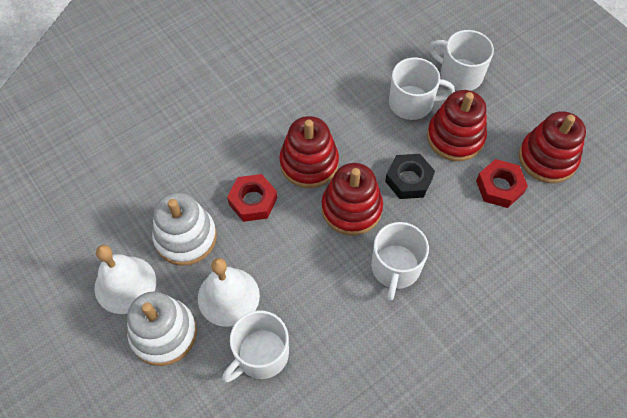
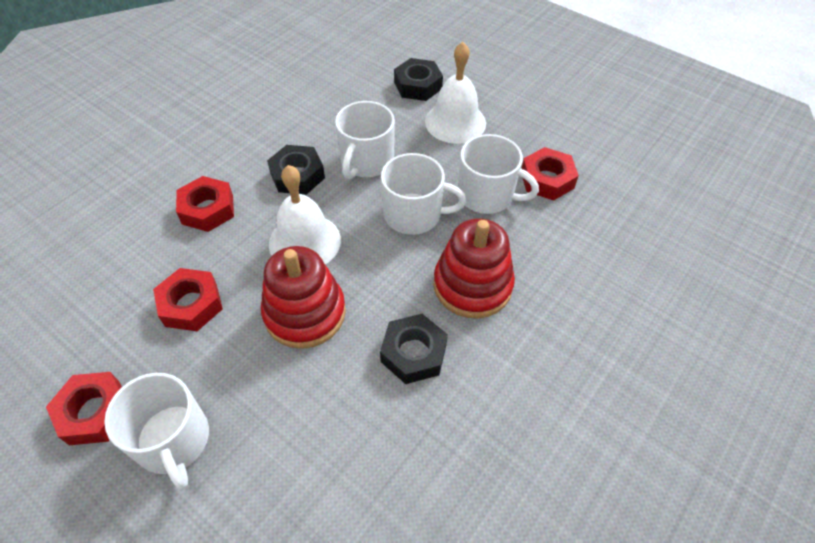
black nut: [385,154,435,199] = 1 -> [267,145,325,195] [380,314,448,384] [394,58,443,101] = 3
red nut: [227,174,277,222] [476,159,528,208] = 2 -> [46,372,122,445] [153,268,223,331] [176,176,234,232] [521,147,579,201] = 4
red stacking toy: [279,116,339,188] [322,163,383,235] [427,90,487,161] [519,111,586,183] = 4 -> [261,246,346,349] [434,218,515,319] = 2
white stacking toy: [127,292,197,366] [152,192,217,266] = 2 -> none = 0

